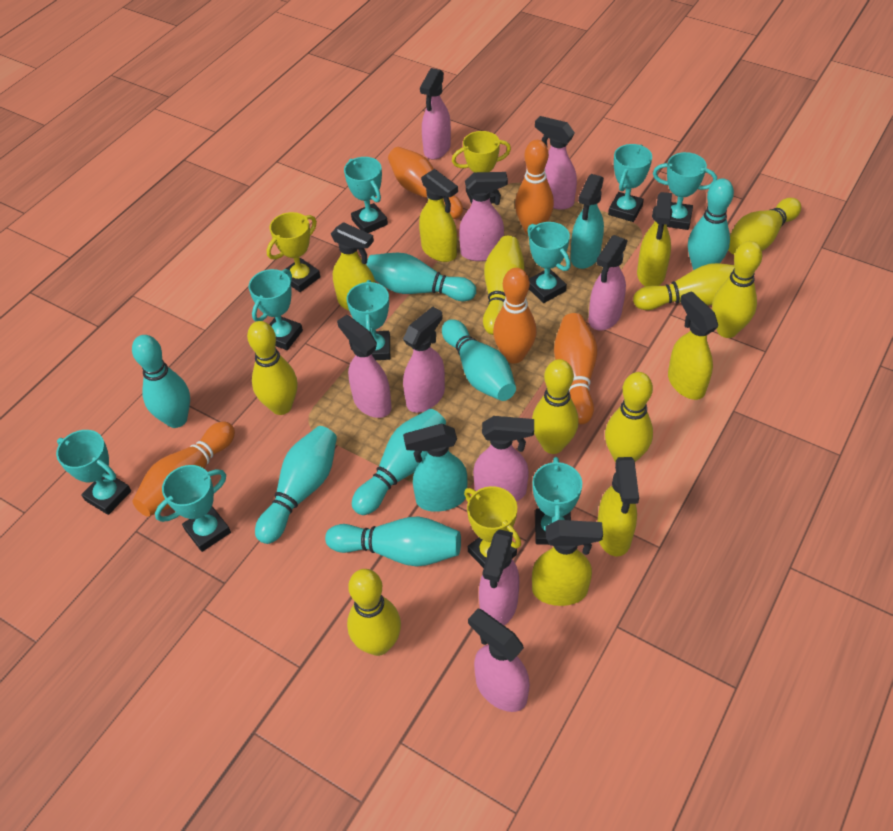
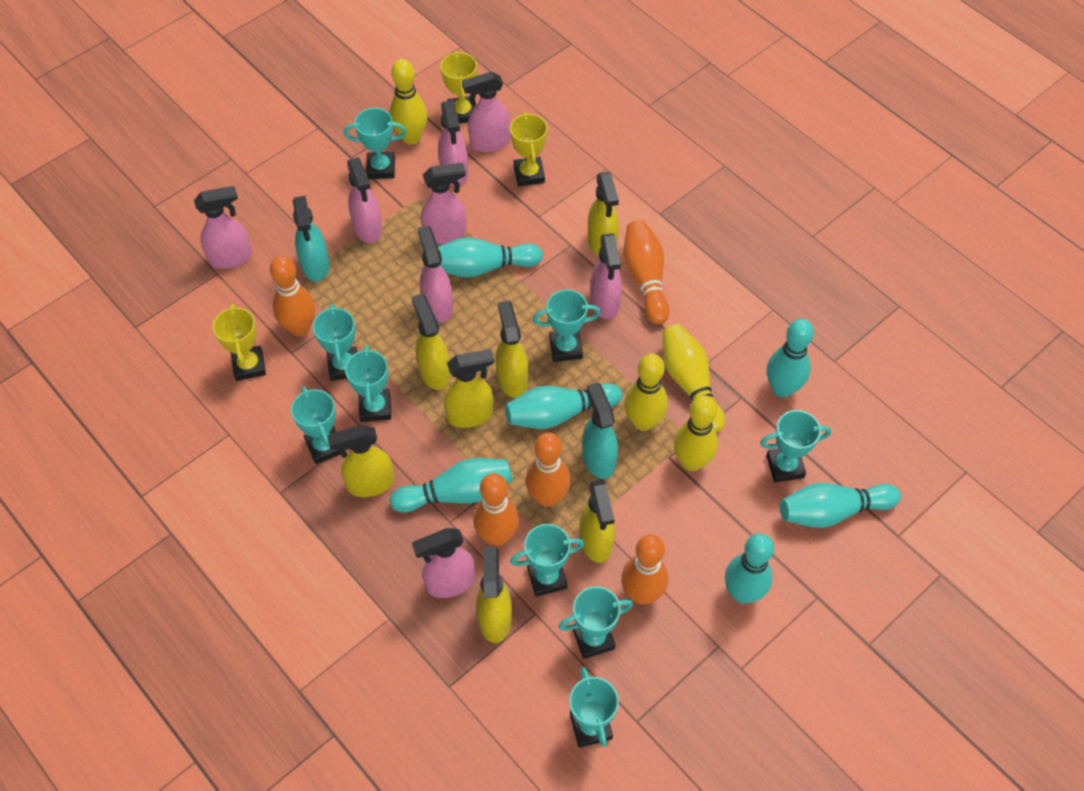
pink spray bottle: [337,315,392,418] [403,307,445,413] [420,68,451,160] [459,172,508,261] [468,609,530,712] [473,416,534,501] [479,529,519,626] [535,116,577,210] [588,235,628,331] = 9 -> [194,186,252,269] [347,157,382,243] [412,528,475,598] [418,225,453,323] [421,163,466,244] [438,100,468,186] [462,72,511,152] [590,233,622,319] = 8
turquoise bowling pin: [132,335,190,428] [255,426,337,544] [325,516,461,566] [352,409,446,515] [366,253,476,301] [442,319,516,401] [688,178,734,270] = 7 -> [390,458,513,513] [438,237,543,278] [505,383,622,429] [725,533,774,604] [767,319,814,398] [780,483,901,528] = 6
yellow bowling pin: [247,321,297,415] [347,569,401,656] [483,236,524,335] [532,359,579,454] [605,372,653,462] [633,263,734,310] [712,241,762,338] [729,198,801,255] = 8 -> [390,59,428,145] [624,353,668,431] [663,324,725,433] [674,395,718,471] = 4
yellow spray bottle: [331,222,375,311] [419,169,458,262] [532,520,603,606] [597,457,639,557] [637,192,672,286] [668,291,718,400] = 6 -> [327,425,394,497] [412,294,451,390] [444,349,494,428] [476,547,512,643] [496,300,528,398] [579,479,615,563] [588,172,619,256] = 7

